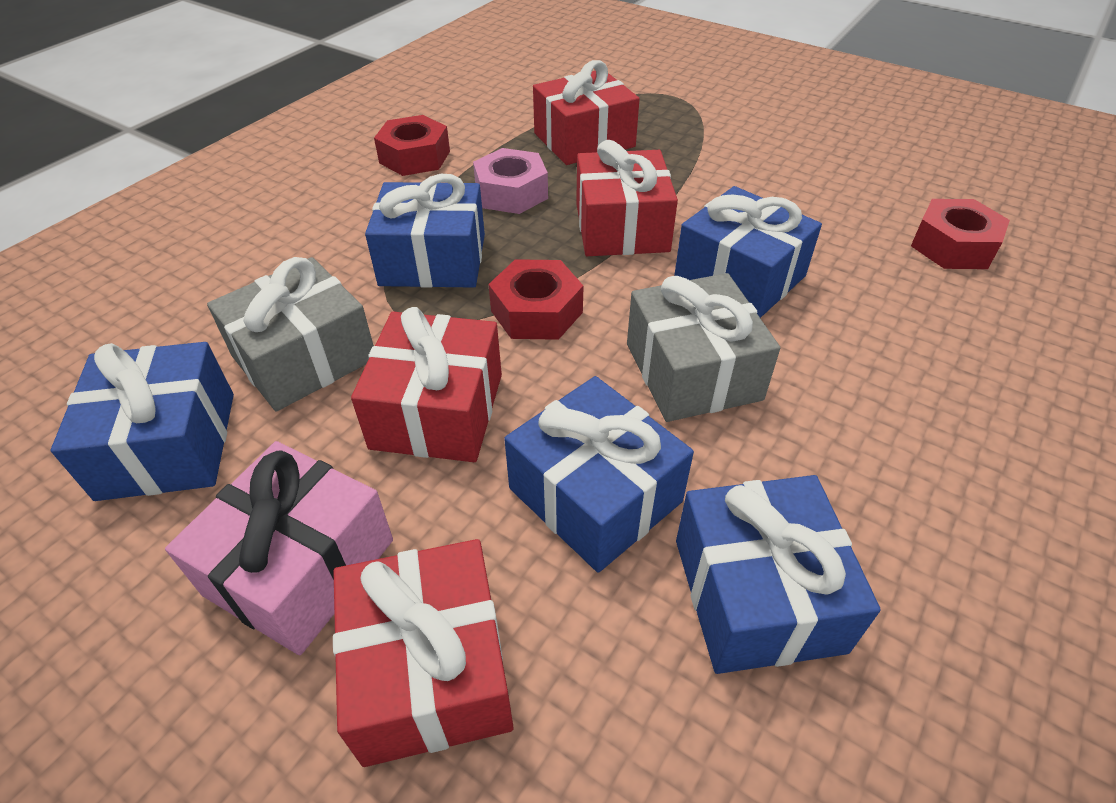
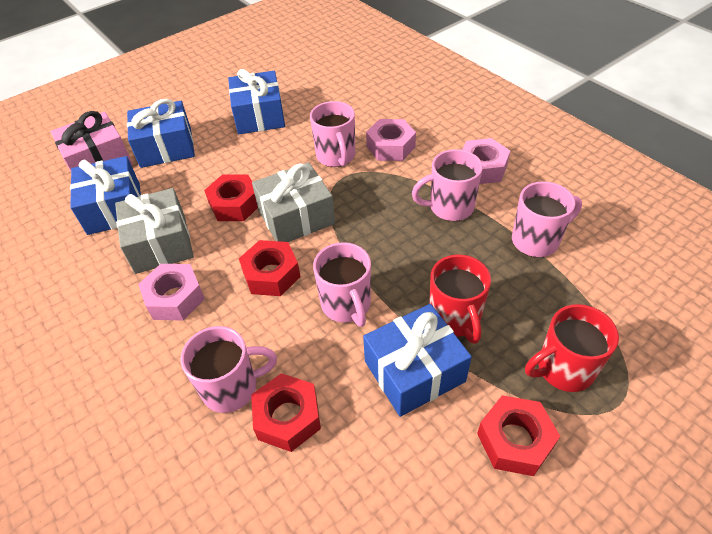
blue gift: [51,342,234,501] [365,174,485,288] [504,376,694,573] [674,186,822,318] [676,475,881,674] = 5 -> [70,156,141,235] [127,99,195,168] [228,69,285,134] [363,304,472,417] = 4
pink mug: none = 0 -> [181,326,277,413] [310,101,355,167] [313,242,371,327] [412,149,483,221] [512,181,582,257] = 5
pink nut: [473,148,548,214] = 1 -> [138,264,205,321] [366,119,416,161] [462,138,510,184] = 3
red gift: [333,539,514,767] [351,307,502,462] [533,60,640,165] [576,140,678,256] = 4 -> none = 0
red mug: none = 0 -> [429,255,491,344] [525,304,619,392] = 2
red nut: [374,115,450,176] [488,259,583,340] [911,199,1010,269] = 3 -> [204,175,258,221] [239,240,301,296] [251,373,321,452] [477,395,560,476] = 4

